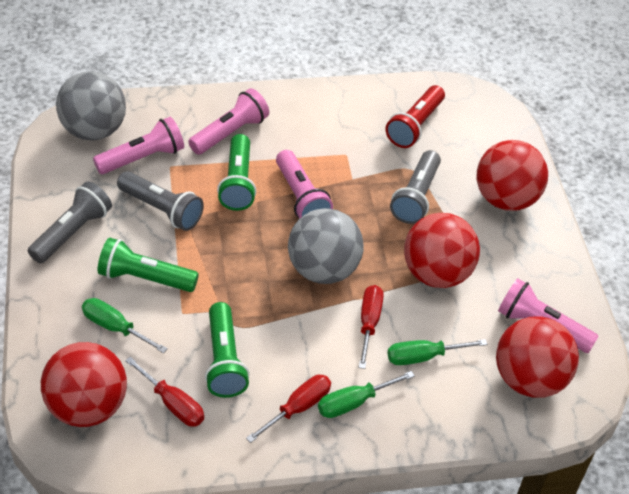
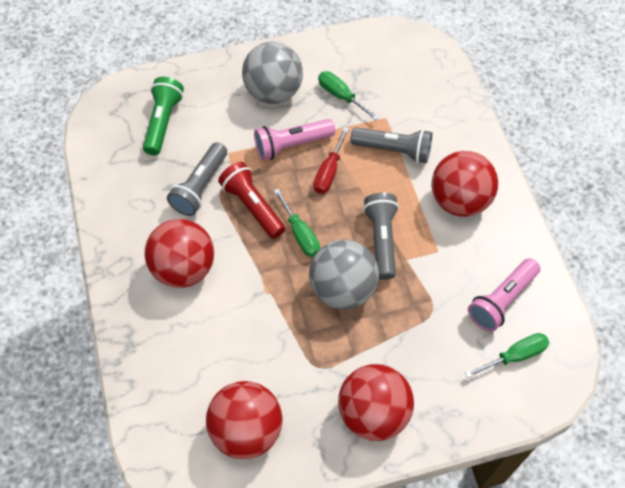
green flashlight: [98,238,199,292] [205,302,250,398] [217,134,256,211] = 3 -> [143,77,184,155] = 1
pink flashlight: [93,117,184,174] [188,88,269,155] [276,150,333,218] [498,278,599,353] = 4 -> [254,119,335,160] [468,258,540,332] = 2
red screwdriver: [125,357,204,427] [246,375,331,443] [359,285,384,369] = 3 -> [314,127,349,194] = 1

